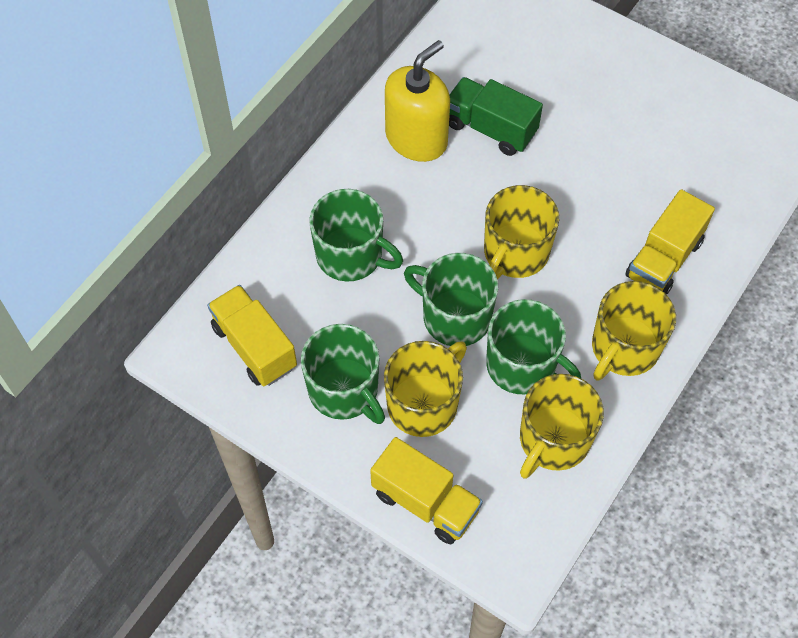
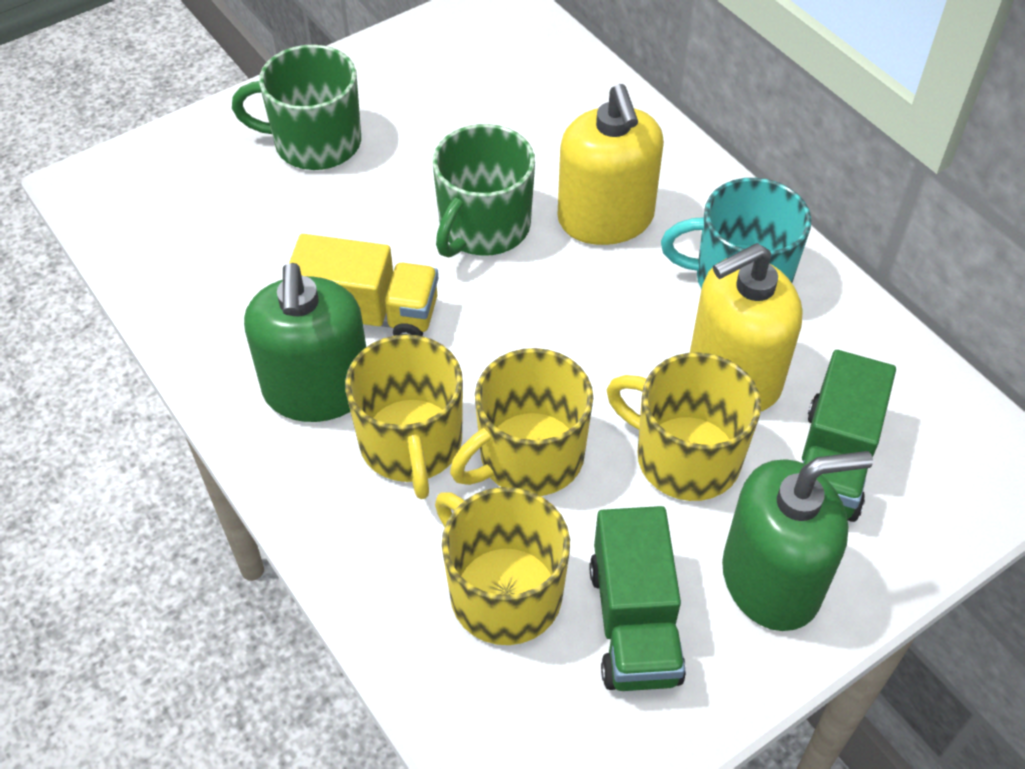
green mug: [301,324,385,424] [309,189,403,282] [404,253,498,346] [486,299,581,394] = 4 -> [232,45,361,170] [433,124,535,258] = 2
green soap dispenser: none = 0 -> [244,263,366,422] [722,451,873,631] = 2
green truck: [449,77,543,156] = 1 -> [589,506,686,691] [802,350,896,522] = 2
turquoise mug: none = 0 -> [661,178,811,289] = 1
yellow soap dispenser: [385,40,450,162] = 1 -> [557,84,664,245] [690,243,803,411] = 2
yellow truck: [207,285,297,386] [370,437,483,544] [625,189,715,295] = 3 -> [289,234,438,336] = 1

